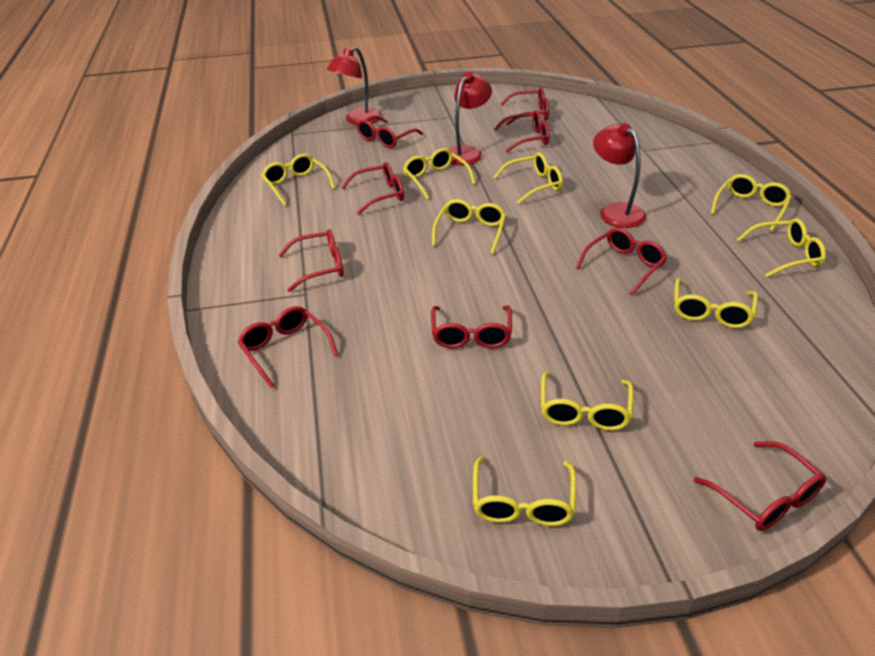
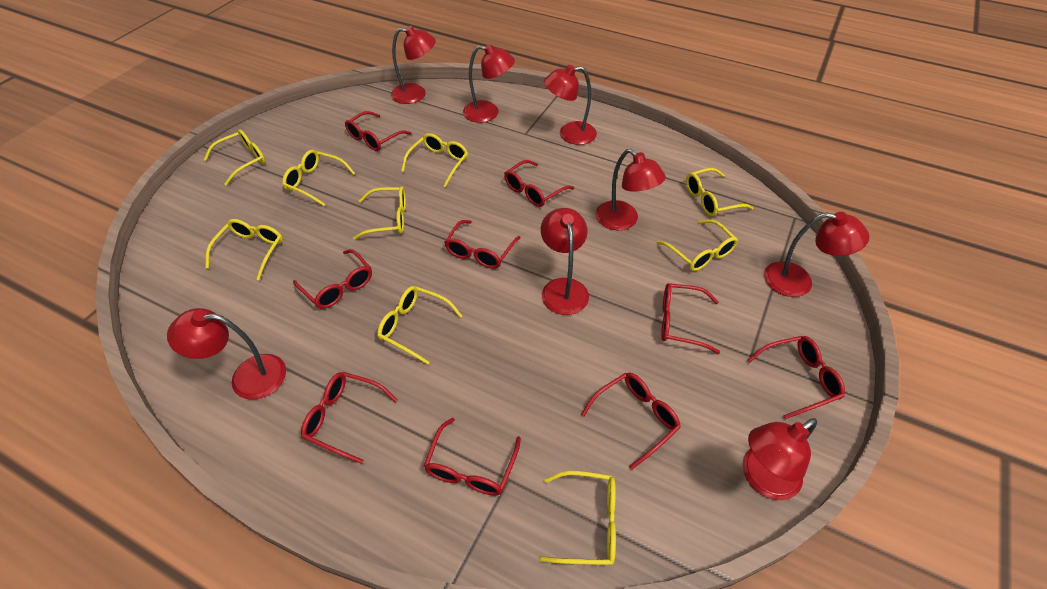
red lamp: [327,46,382,125] [448,72,492,166] [593,123,646,228] = 3 -> [167,308,286,400] [391,26,436,104] [463,44,515,123] [541,208,589,315] [544,65,597,145] [595,149,666,230] [742,418,817,500] [764,212,869,297] = 8

